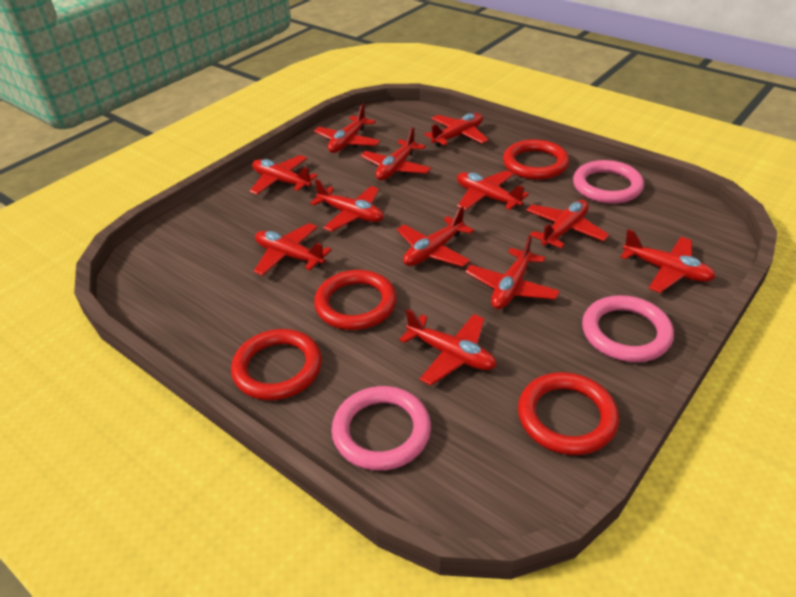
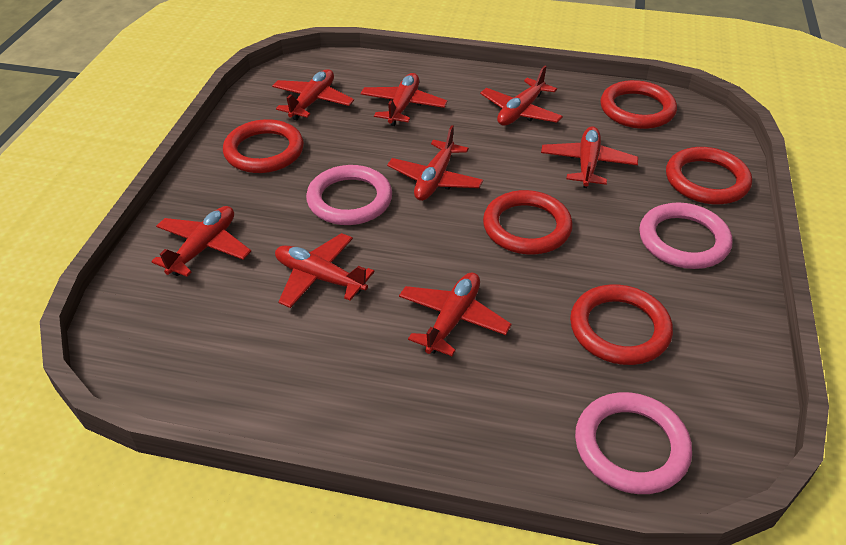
red plane: [249,155,318,195] [254,223,332,276] [310,179,384,232] [314,104,380,153] [360,127,431,180] [397,206,474,267] [399,309,497,385] [424,113,489,147] [457,170,529,211] [465,235,560,309] [526,200,609,248] [620,229,716,293] = 12 -> [151,206,251,277] [272,69,354,120] [275,233,374,308] [360,73,447,126] [387,125,483,201] [399,272,512,356] [480,66,563,126] [541,126,638,188] = 8
red ring: [231,329,322,400] [314,270,397,330] [503,139,569,180] [518,372,619,455] = 4 -> [223,119,304,173] [483,190,573,255] [570,285,673,365] [600,80,677,129] [666,147,752,204] = 5

